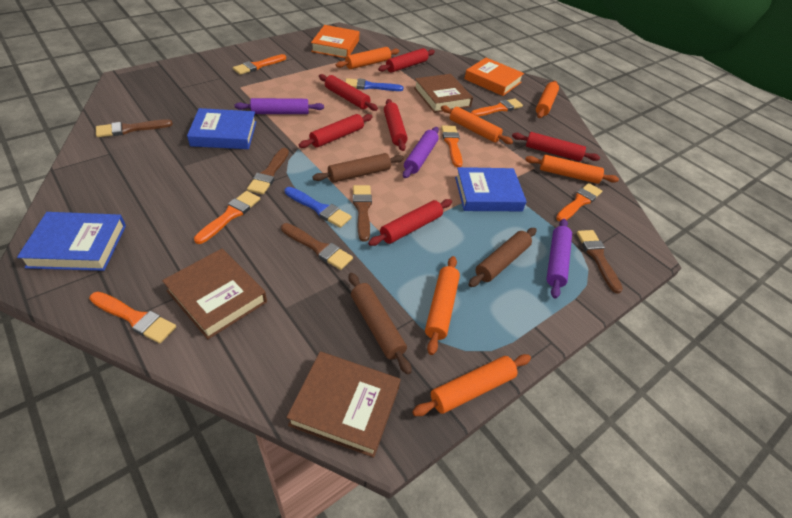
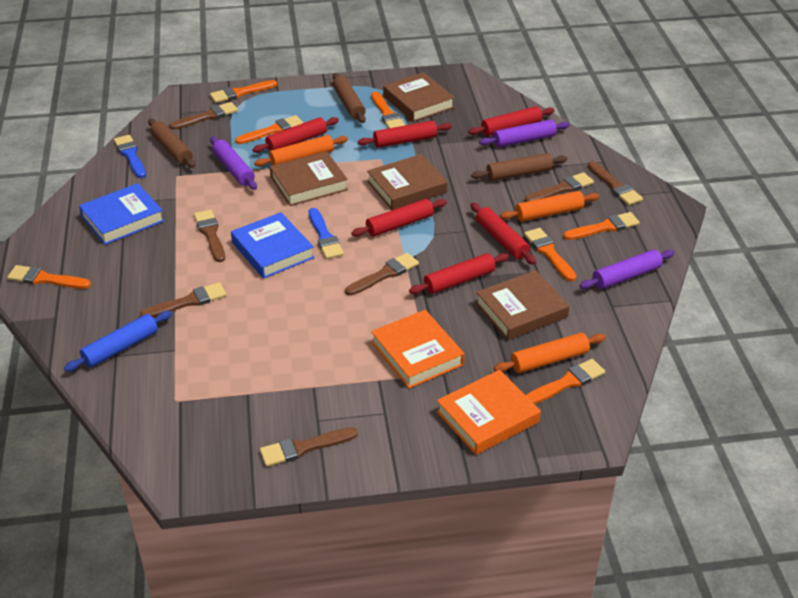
blue book: [17,212,126,271] [187,108,256,149] [455,167,527,211] = 3 -> [79,183,164,245] [231,212,315,279] = 2
blue rolling pin: none = 0 -> [64,311,172,372] = 1
brown book: [162,249,267,339] [286,352,401,458] [414,74,473,113] = 3 -> [270,151,348,206] [367,154,447,210] [383,72,455,122] [476,270,569,340] = 4
brown brush: [96,119,173,137] [247,148,289,195] [281,223,353,270] [353,185,372,242] [577,230,623,294] = 5 -> [140,282,227,317] [169,102,238,130] [194,209,225,262] [260,427,358,467] [345,253,419,296] [525,172,594,202] [588,161,643,205] = 7
orange brush: [89,292,176,344] [194,191,260,244] [233,54,286,75] [441,125,463,167] [471,98,523,117] [556,183,602,222] = 6 -> [7,265,91,289] [210,80,277,103] [235,115,304,144] [371,92,405,128] [524,228,576,282] [526,359,605,404] [563,212,640,240] = 7
orange rolling pin: [336,47,399,69] [412,354,531,416] [425,256,460,355] [441,105,513,144] [525,155,619,184] [536,81,559,118] = 6 -> [254,135,348,167] [494,333,606,373] [500,191,599,222] = 3

